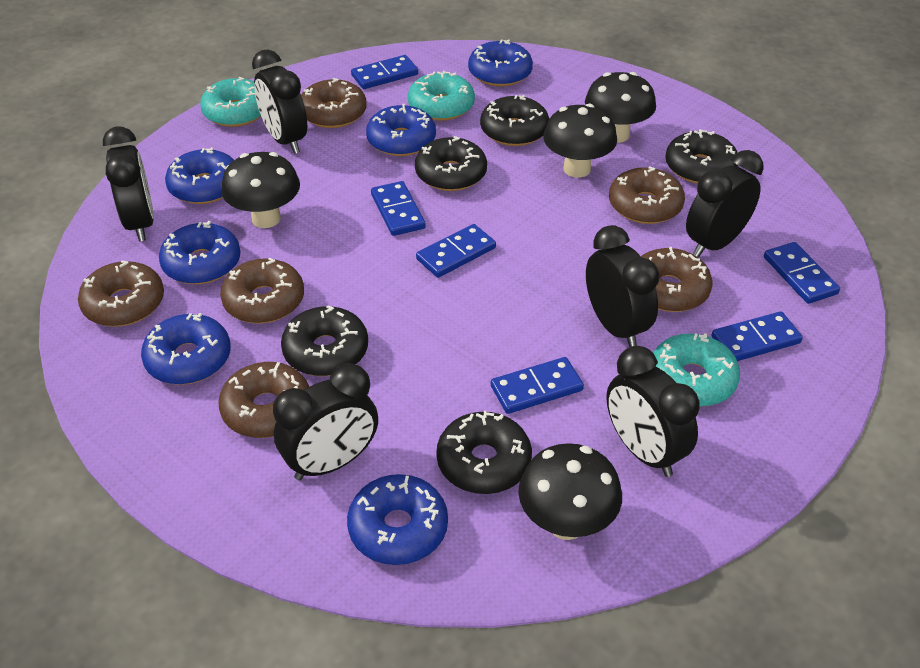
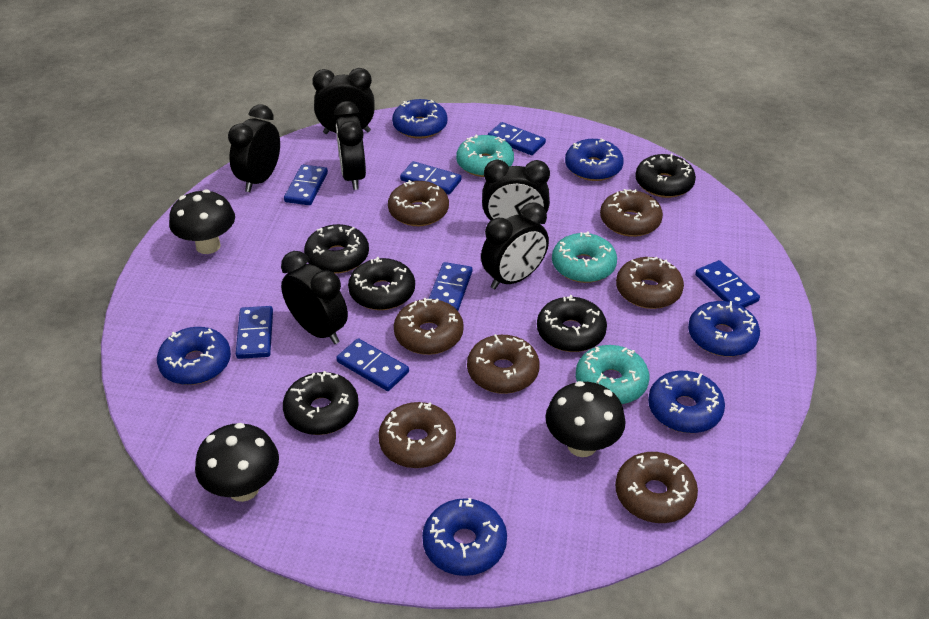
black mushroom: [221,152,300,228] [518,443,622,540] [543,104,617,178] [585,72,656,143] = 4 -> [169,189,235,254] [195,423,279,502] [545,381,626,457] = 3
blue domino: [351,55,418,89] [371,181,426,236] [416,224,496,278] [491,357,584,414] [712,311,803,361] [764,242,840,304] = 6 -> [236,306,273,359] [284,165,328,205] [336,338,409,391] [400,161,462,194] [429,262,472,311] [488,122,546,155] [695,260,760,308] = 7
brown donut: [78,260,164,327] [218,362,309,438] [220,258,304,324] [301,78,367,128] [609,166,685,224] [641,247,712,312] = 6 -> [379,402,456,468] [388,180,449,226] [394,298,464,355] [467,334,540,394] [600,189,663,237] [615,452,698,523] [616,257,684,309] = 7

